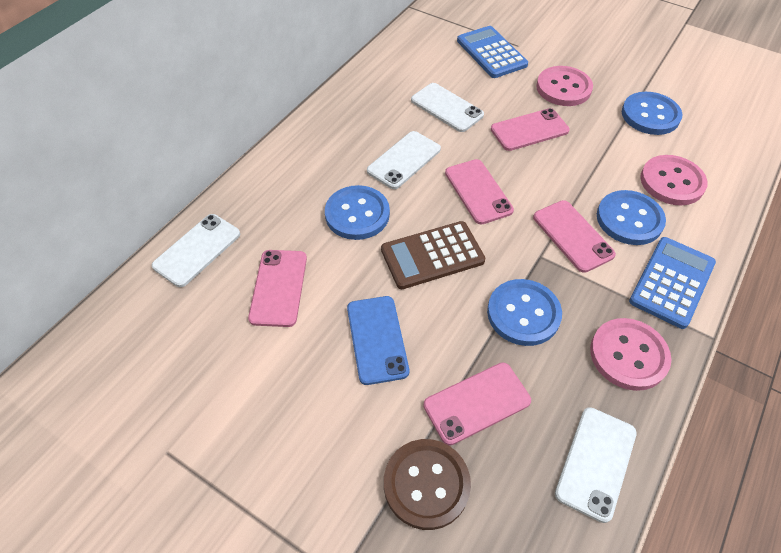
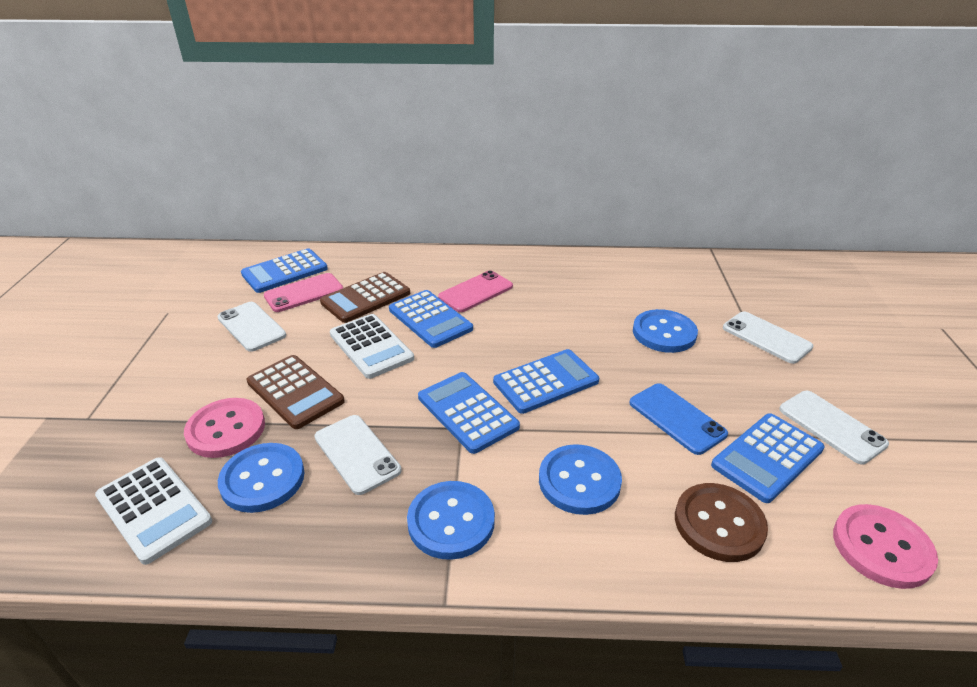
blue calculator: [457,26,528,78] [629,237,716,329] = 2 -> [241,248,328,293] [389,290,473,348] [418,372,520,454] [493,349,599,414] [711,413,825,503] = 5
brown calculator: [381,221,485,289] = 1 -> [247,355,344,429] [320,272,410,323] = 2
pink button: [536,66,593,106] [590,318,671,391] [640,155,708,205] = 3 -> [184,398,265,458] [833,504,938,589] = 2
pink phone: [248,250,307,327] [423,362,531,446] [445,159,514,225] [491,108,570,151] [533,200,616,273] = 5 -> [264,273,343,312] [438,270,513,312] = 2
white calculator: none = 0 -> [95,457,212,565] [330,314,414,379] = 2

